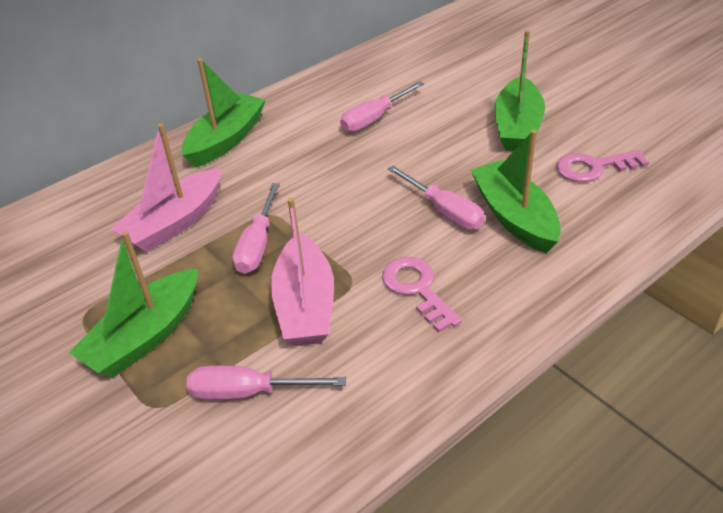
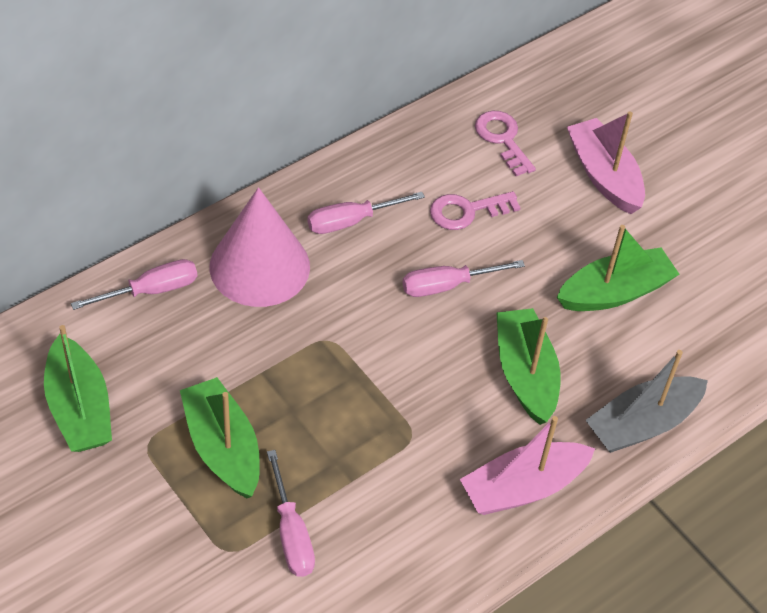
grey boat: none = 0 -> [585,350,708,453] = 1
pink cone: none = 0 -> [210,187,310,307] = 1

